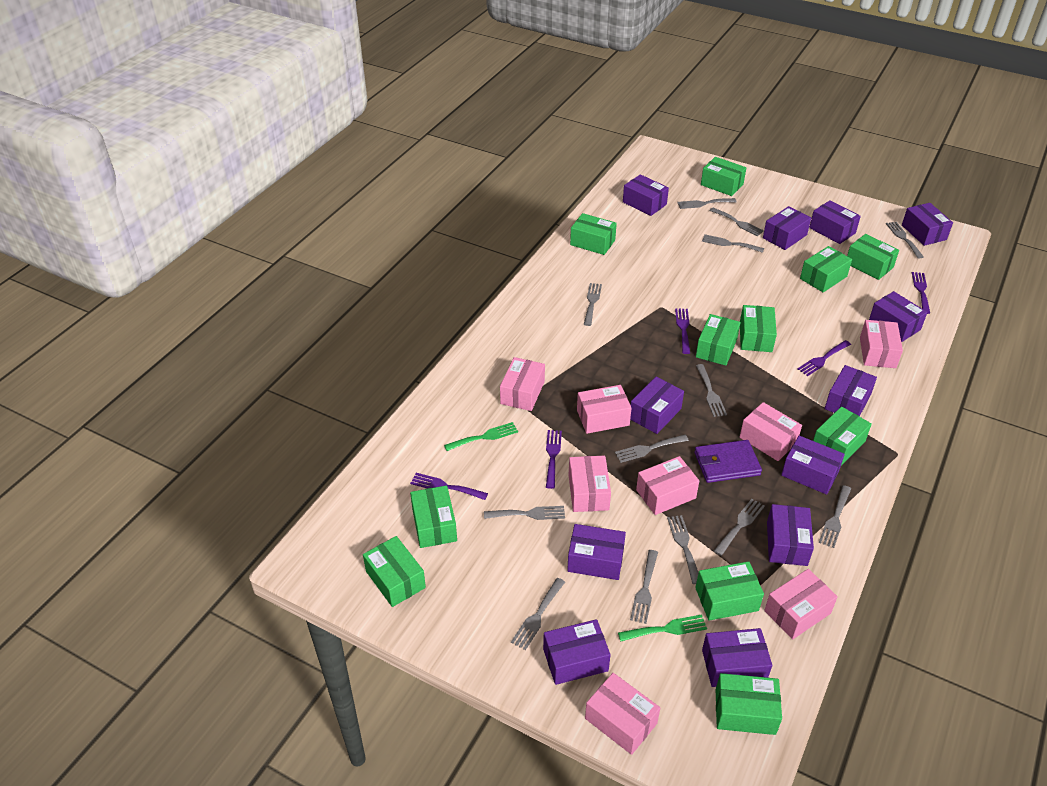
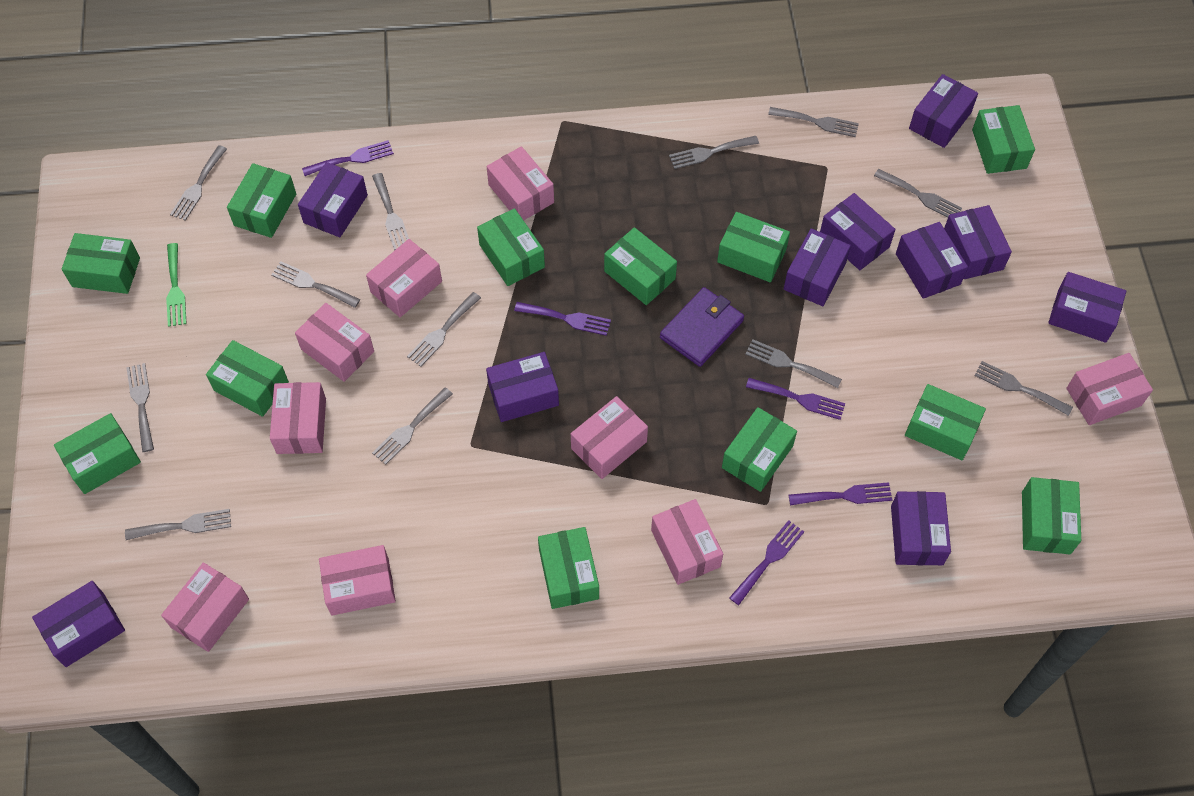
green box: [363,536,426,607] [410,486,457,548] [570,213,617,255] [695,561,764,621] [696,314,741,366] [701,157,746,196] [716,673,782,735] [740,305,777,352] [800,246,852,292] [813,407,872,466] [847,234,899,280] = 11 -> [54,413,141,494] [62,233,140,294] [206,340,289,417] [227,163,296,238] [477,208,545,286] [538,527,599,609] [604,227,677,305] [717,212,790,282] [722,407,797,492] [905,384,986,460] [972,105,1035,174] [1022,477,1081,554] = 12
green fork: [444,422,518,451] [618,615,707,641] = 2 -> [166,243,187,327] = 1
grey fork: [484,506,565,520] [511,578,565,650] [584,283,602,326] [615,435,689,463] [630,550,658,624] [667,515,698,584] [678,198,737,209] [696,364,727,417] [702,234,764,253] [709,208,764,236] [714,499,765,556] [819,485,851,548] [886,222,924,259] = 13 -> [125,509,231,540] [126,363,154,452] [170,145,227,221] [271,261,360,308] [372,173,409,251] [372,387,453,465] [407,292,481,367] [669,136,759,169] [745,339,842,388] [768,107,859,137] [874,169,962,218] [974,361,1073,416] = 12
pink box: [500,357,545,411] [569,456,611,512] [577,385,632,434] [585,673,660,755] [636,456,699,515] [740,402,802,461] [764,569,838,639] [860,320,903,368] = 8 -> [161,562,249,652] [270,382,326,454] [295,303,374,382] [319,545,396,616] [366,239,442,317] [487,146,554,220] [571,396,648,479] [651,499,723,585] [1066,353,1153,425] = 9
purple box: [543,619,611,685] [567,524,626,580] [623,174,669,216] [630,377,684,434] [702,628,772,687] [763,206,811,250] [767,504,814,566] [781,436,845,495] [809,200,861,244] [825,365,877,417] [869,291,927,342] [902,203,953,246] = 12 -> [32,581,125,667] [298,162,368,237] [486,352,559,422] [784,228,851,306] [820,193,895,270] [891,491,951,565] [896,222,968,299] [909,74,978,148] [944,205,1012,279] [1048,272,1126,343] = 10

